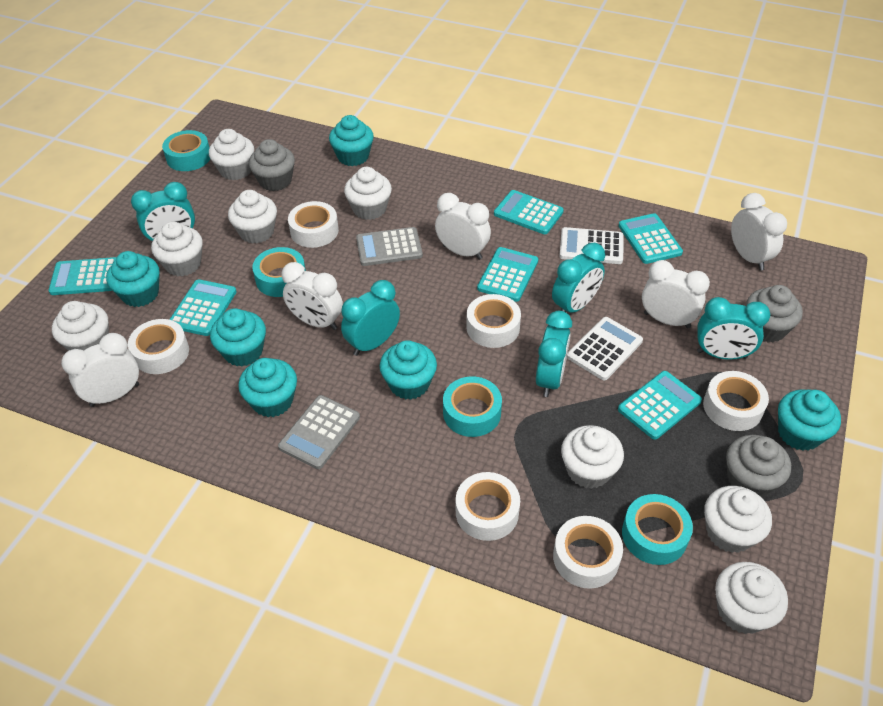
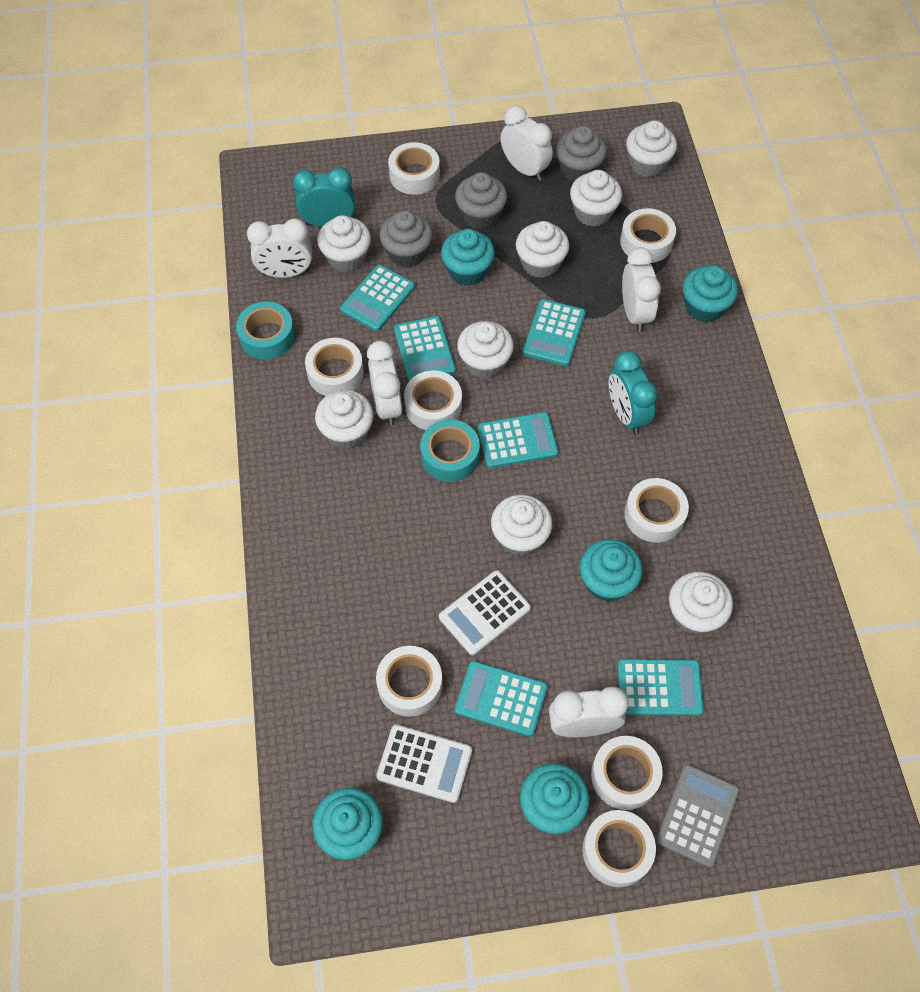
grey calculator: [278,395,360,469] [356,227,423,266] = 2 -> [656,764,739,868] = 1
turquoise clock: [131,182,195,245] [341,280,400,356] [536,311,572,397] [552,243,605,313] [697,297,770,360] = 5 -> [293,167,355,227] [609,351,658,435] = 2
turquoise cupcake: [106,251,160,307] [210,308,266,367] [238,358,297,417] [329,115,374,166] [380,340,437,400] [778,389,841,451] = 6 -> [313,788,383,860] [441,229,495,286] [520,763,589,834] [580,539,643,602] [683,265,738,322] = 5
turquoise tape: [162,130,210,171] [252,247,306,297] [443,376,502,437] [622,494,693,565] = 4 -> [236,301,295,360] [420,419,480,482] = 2
white tape: [128,319,189,374] [288,201,339,248] [456,472,520,541] [466,294,521,348] [553,516,623,589] [703,371,769,431] = 6 -> [305,338,364,396] [376,646,442,717] [388,142,440,195] [404,370,462,430] [582,810,656,887] [591,736,663,810] [620,208,676,263] [624,478,689,543] = 8

